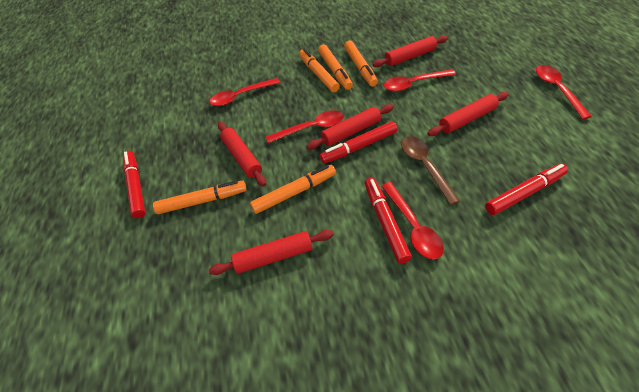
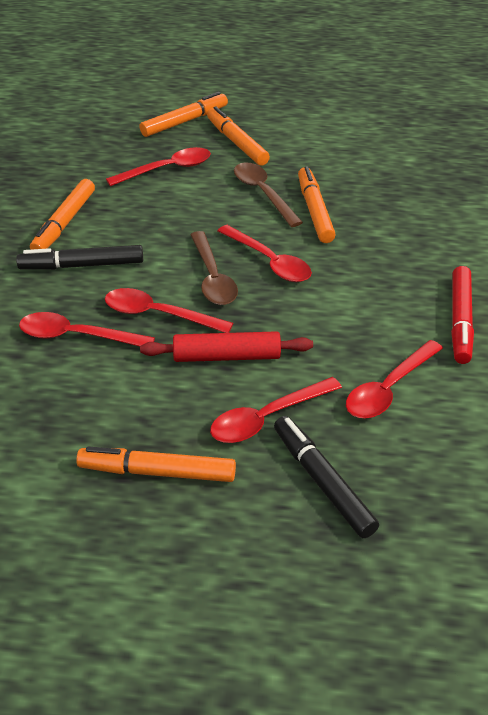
black marker: none = 0 -> [16,245,143,270] [274,416,379,538] = 2
brown spoon: [401,136,460,205] = 1 -> [190,231,238,305] [234,162,303,227] = 2
red marker: [123,151,146,218] [320,121,398,164] [364,177,412,264] [485,164,568,215] = 4 -> [451,266,474,364] = 1
red rolling pin: [209,230,334,275] [218,122,266,187] [306,104,394,149] [372,35,448,67] [427,92,509,136] = 5 -> [140,331,313,362] = 1
red spoon: [209,78,280,106] [266,110,344,143] [381,182,444,259] [384,69,456,91] [536,65,592,119] = 5 -> [19,312,155,346] [105,288,233,333] [106,147,211,186] [210,377,342,443] [218,225,312,282] [346,340,443,418] = 6

